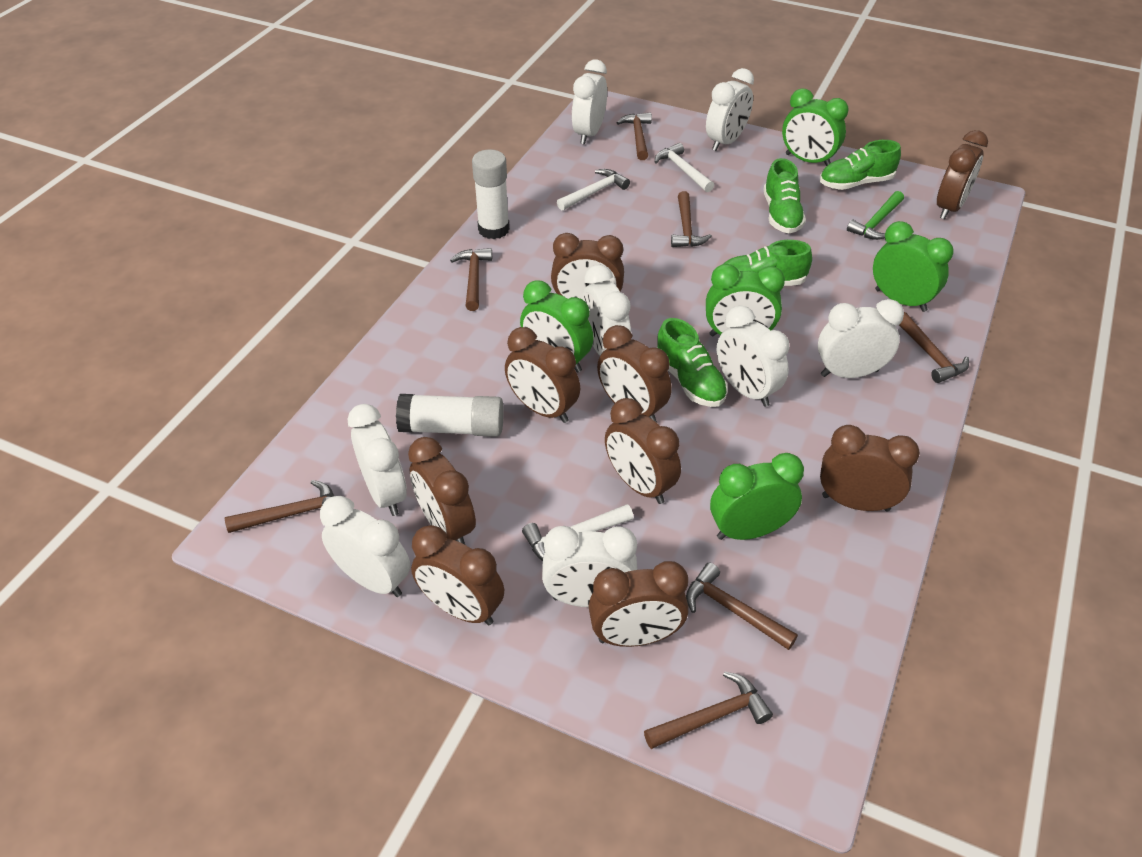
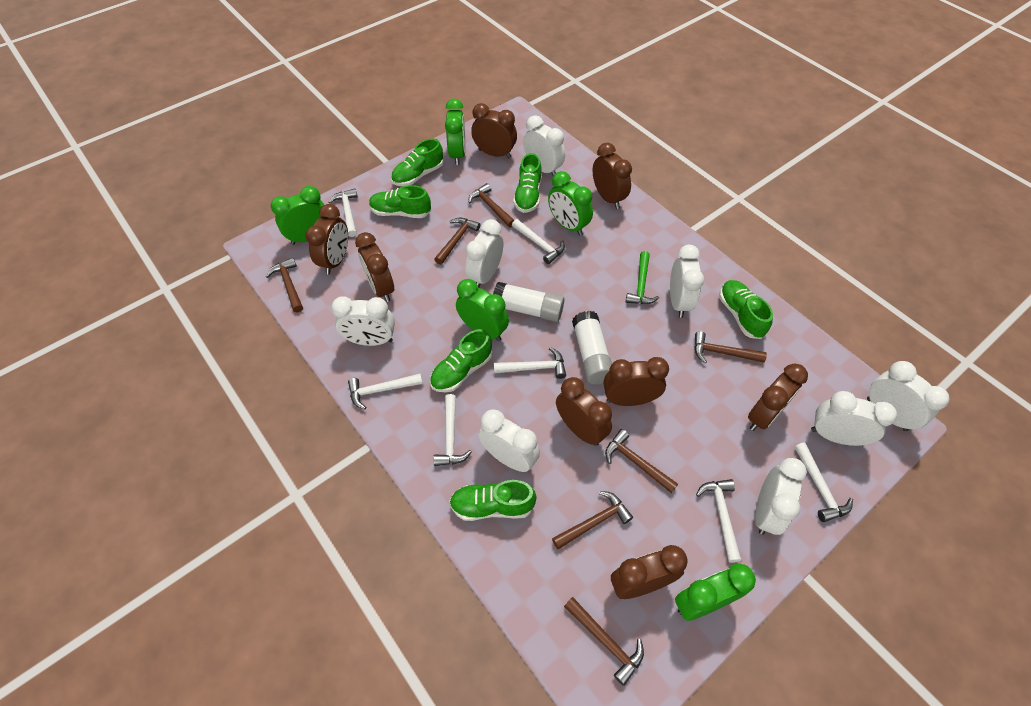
brown clock: [408,437,476,545] [411,525,504,625] [505,327,580,423] [551,233,624,299] [588,561,689,647] [597,325,672,422] [605,398,681,504] [820,425,920,511] [937,130,988,219] = 9 -> [306,204,348,275] [355,232,394,302] [471,103,517,158] [556,377,612,446] [593,143,632,209] [604,357,669,406] [611,545,687,599] [748,364,808,431] = 8
green shoe: [657,318,728,407] [723,240,812,286] [763,158,806,234] [820,140,901,190] = 4 -> [369,185,431,218] [391,138,444,186] [430,329,493,393] [449,480,537,521] [513,153,542,213] [719,280,773,339] = 6
white hammer: [522,504,634,561] [557,169,630,210] [655,143,714,192] = 3 -> [329,188,358,237] [348,374,423,410] [433,394,472,466] [494,347,566,379] [512,219,565,264] [696,479,741,563] [794,443,853,522] = 7

